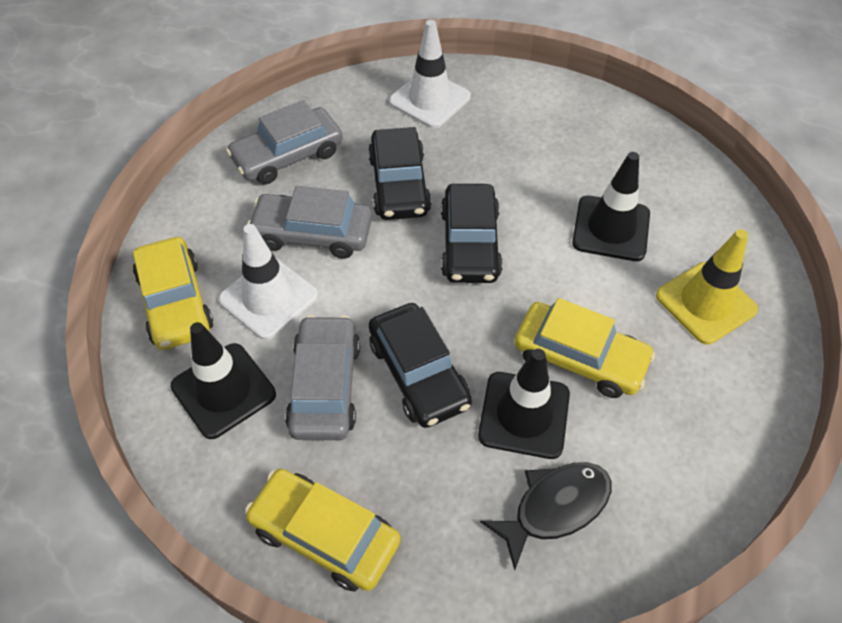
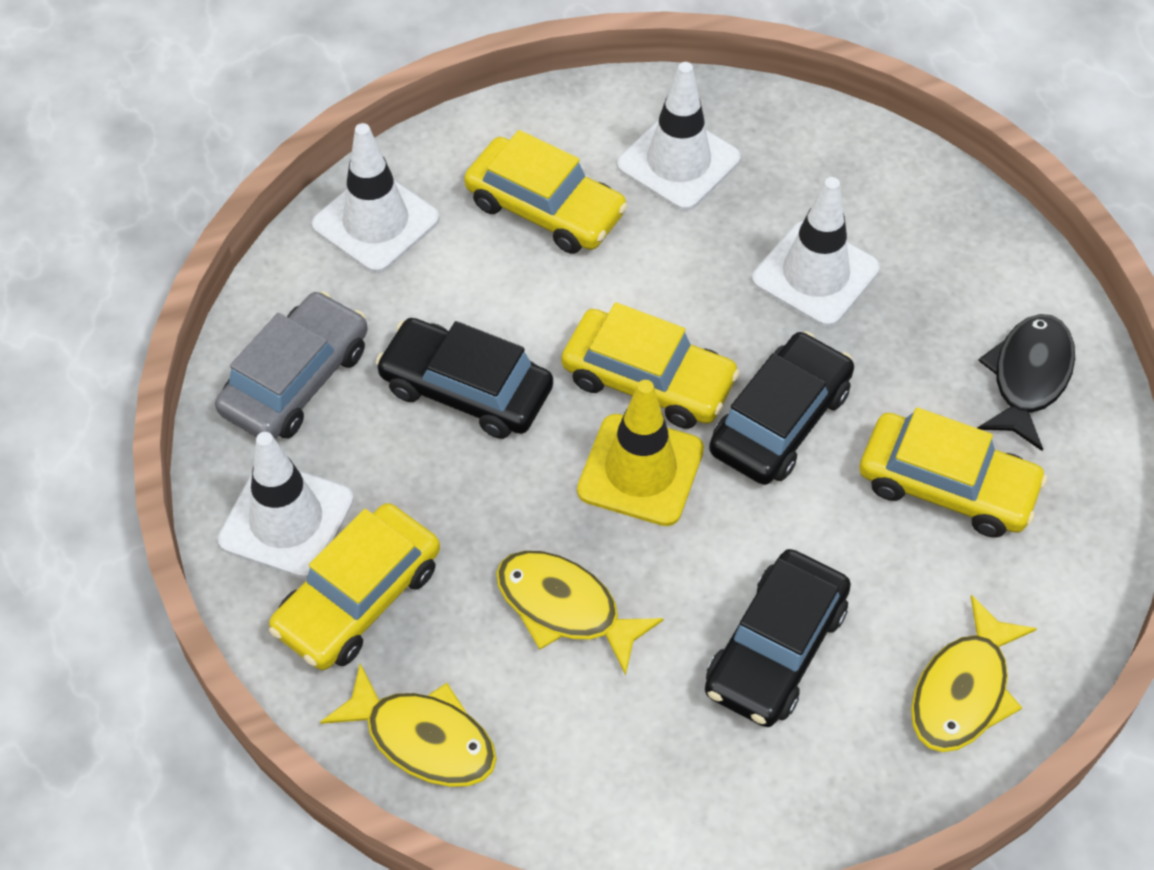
black traffic cone: [170,322,276,439] [478,349,570,459] [572,152,650,261] = 3 -> none = 0
grey car: [226,100,343,184] [247,186,372,259] [285,315,360,440] = 3 -> [215,291,368,439] = 1
white traffic cone: [218,224,318,340] [389,20,471,128] = 2 -> [218,432,354,579] [312,123,440,273] [617,62,741,211] [752,177,880,327] = 4
yellow car: [133,237,213,350] [245,469,400,592] [514,298,655,398] = 3 -> [269,503,440,670] [464,130,628,254] [561,302,740,429] [859,407,1047,538] = 4
yellow fish: none = 0 -> [320,663,497,787] [496,551,664,676] [911,595,1037,752] = 3

